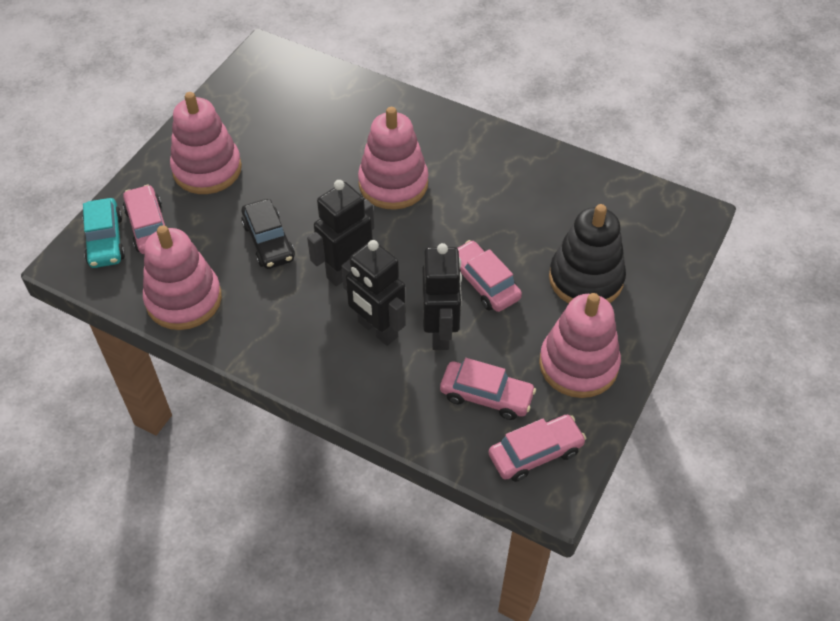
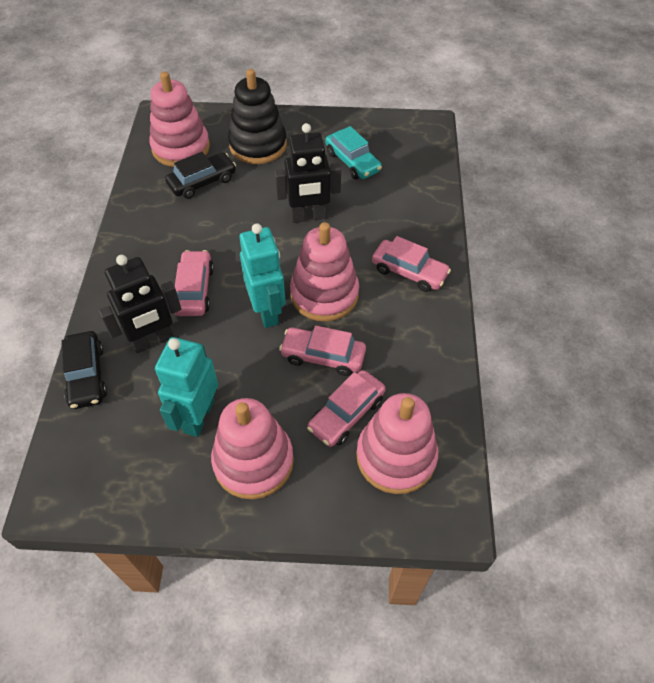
black car: [241,199,295,269] = 1 -> [61,331,107,409] [165,152,236,199] = 2
black robot: [307,180,374,286] [341,240,406,346] [422,243,462,350] = 3 -> [99,255,181,353] [274,123,341,223] = 2
turquoise robot: none = 0 -> [155,337,218,437] [239,224,286,328] = 2

